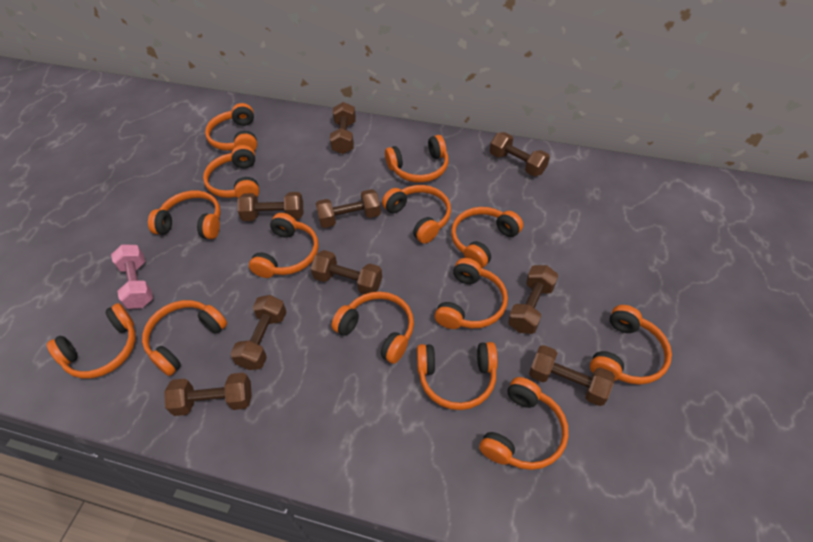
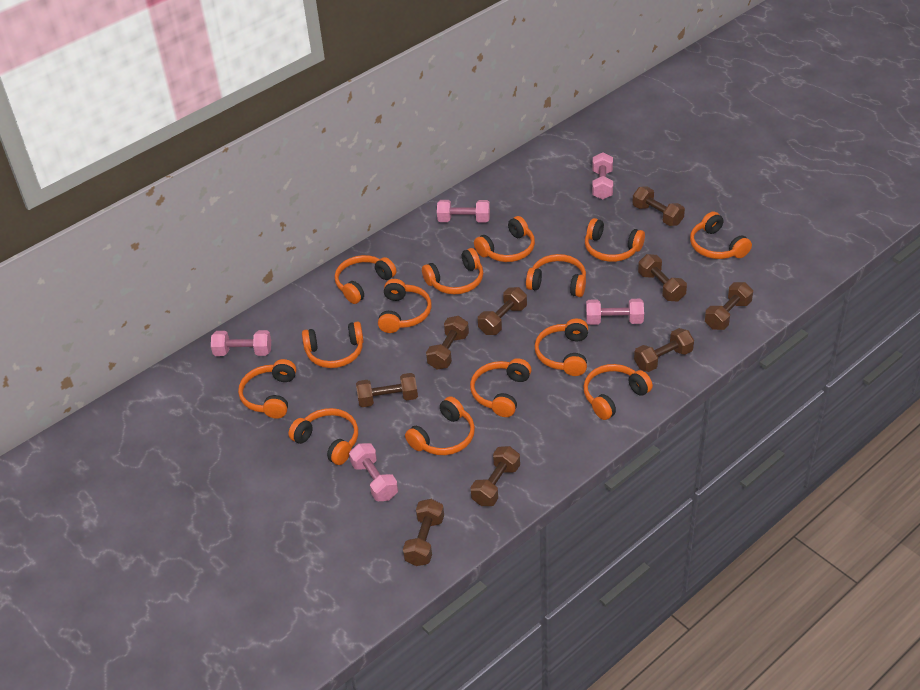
pink dumbbell: [111,244,153,309] = 1 -> [211,330,271,356] [349,443,398,501] [437,200,490,223] [586,299,644,325] [592,153,613,200] = 5

